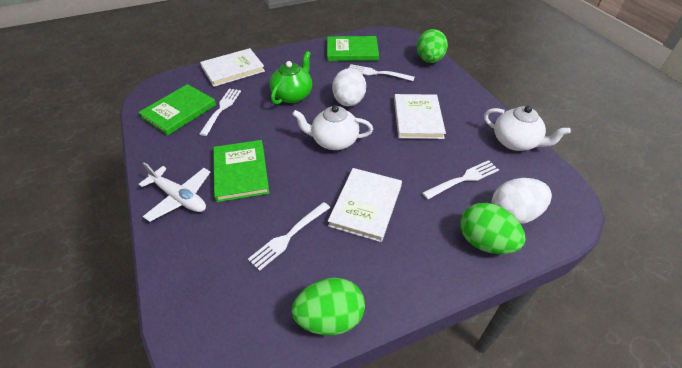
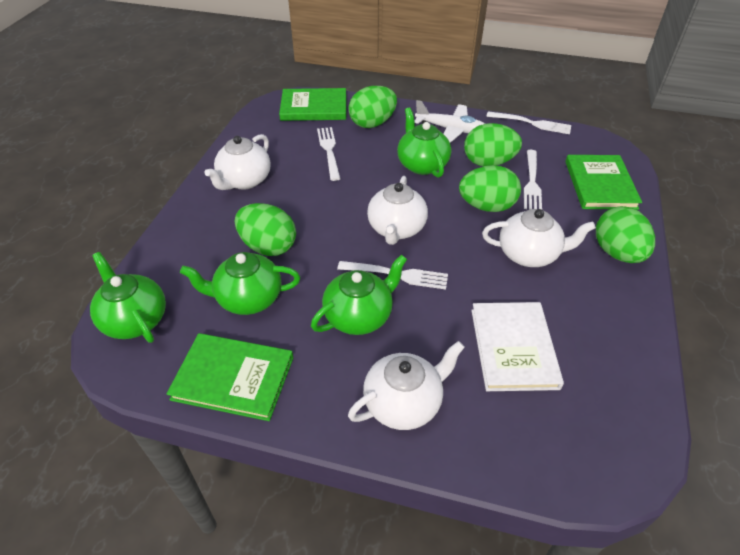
green egg: [292,278,365,335] [417,29,448,63] [460,203,526,254] = 3 -> [235,203,296,256] [348,86,397,128] [459,165,521,212] [464,123,522,166] [596,206,655,263] = 5
green teapot: [270,51,312,104] = 1 -> [90,252,166,343] [180,252,300,315] [311,255,407,335] [397,107,451,178] = 4
white book: [200,48,265,87] [328,168,402,242] [394,94,446,139] = 3 -> [471,302,564,391] = 1
white egg: [332,68,366,106] [492,178,552,224] = 2 -> none = 0
white teapot: [292,105,373,150] [484,106,571,151] = 2 -> [205,134,271,190] [348,341,465,430] [367,176,428,245] [482,209,596,267] = 4

